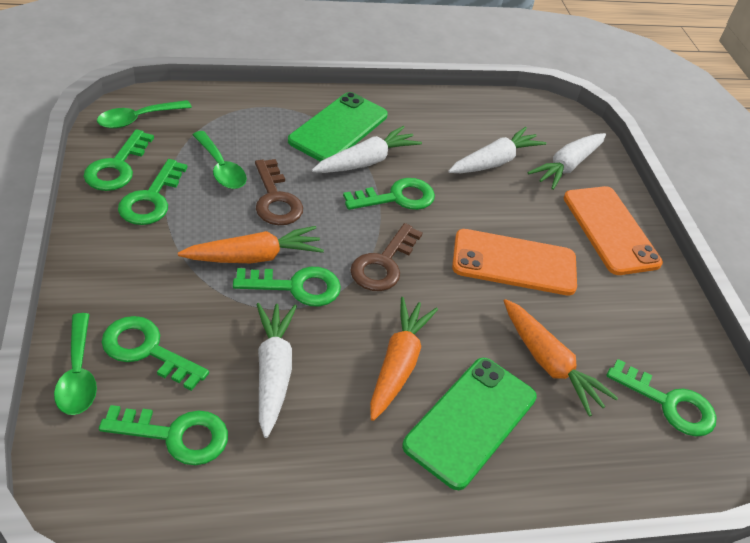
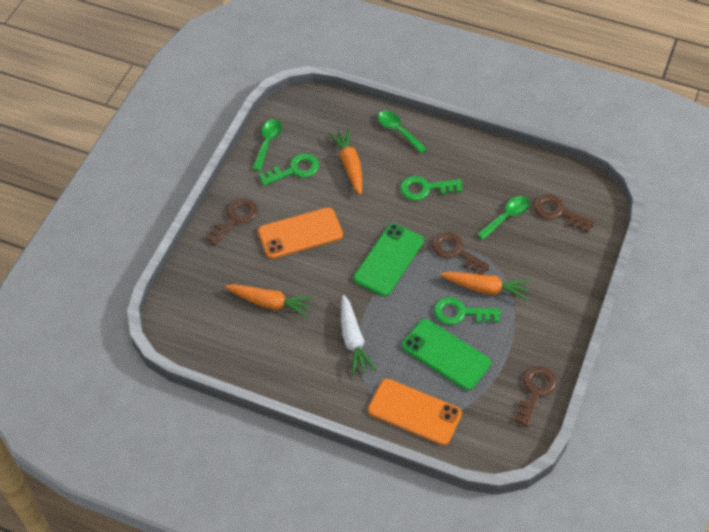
brown key: [255,159,303,225] [350,223,423,291] = 2 -> [205,198,258,246] [432,232,491,275] [514,366,557,427] [533,194,595,233] = 4
green key: [83,129,154,191] [99,405,228,465] [101,316,209,391] [118,159,188,225] [233,267,341,307] [343,178,435,210] [606,359,716,437] = 7 -> [259,153,319,186] [400,176,462,201] [434,297,501,325] = 3
white carrot: [256,303,297,438] [312,126,422,173] [448,127,546,173] [527,133,606,190] = 4 -> [341,295,376,376] = 1

